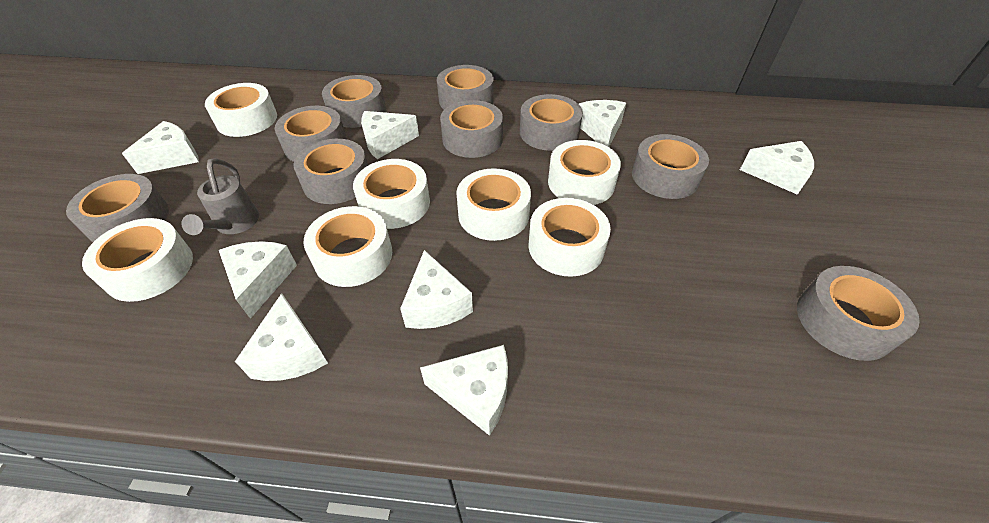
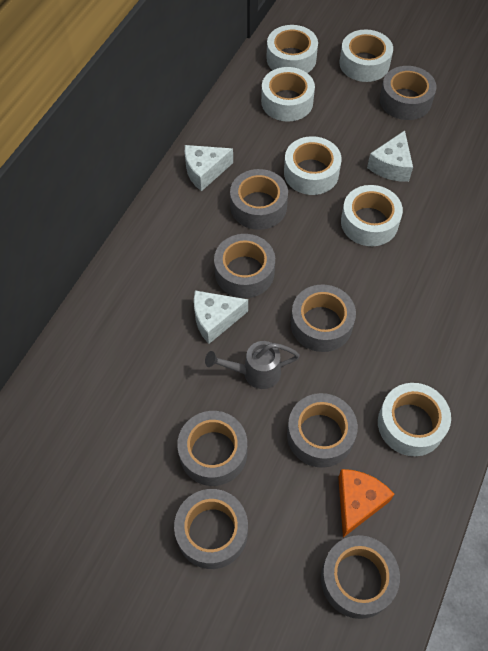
grey tape: [66,174,169,242] [275,106,347,162] [293,139,368,204] [322,75,386,128] [437,65,494,110] [440,100,503,158] [520,94,583,151] [632,134,709,199] [797,266,920,361] = 9 -> [174,489,248,569] [177,411,247,486] [214,234,275,298] [230,169,288,230] [287,393,358,468] [291,284,356,352] [321,535,400,619] [380,66,437,120] = 8
orange cheese: none = 0 -> [338,469,394,538] = 1
white cheese: [122,121,199,174] [219,241,297,319] [235,293,328,381] [361,111,419,159] [400,250,473,329] [420,345,508,436] [579,100,626,147] [740,141,814,195] = 8 -> [185,145,233,191] [194,290,248,344] [367,131,413,182] = 3
white tape: [82,218,193,302] [205,83,277,137] [304,206,392,287] [353,159,430,229] [456,168,531,241] [528,198,611,277] [548,140,621,205] = 7 -> [261,67,315,121] [266,25,318,73] [284,136,342,195] [340,30,393,82] [341,185,403,246] [378,383,451,456] = 6

